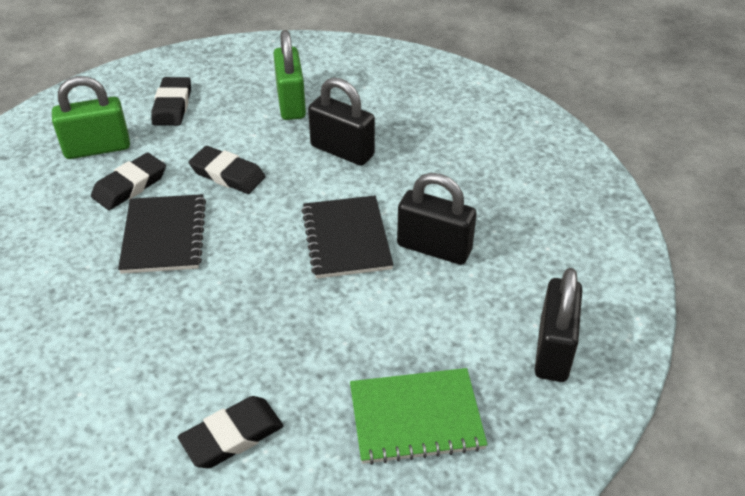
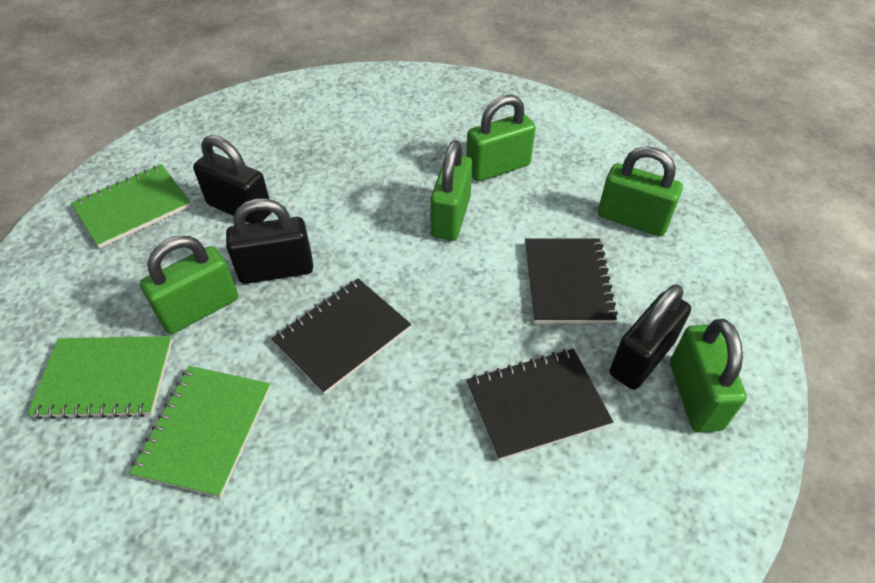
black eraser: [91,152,166,210] [151,77,191,126] [178,396,283,468] [188,146,265,194] = 4 -> none = 0
black notebook: [118,194,206,274] [302,196,393,279] = 2 -> [271,278,411,394] [466,349,613,460] [525,238,618,323] = 3
green notebook: [350,368,488,465] = 1 -> [28,336,172,419] [71,164,191,248] [130,366,271,498] = 3
green padlock: [52,76,130,159] [273,30,306,120] = 2 -> [140,236,238,334] [430,140,472,241] [466,95,536,182] [598,146,683,236] [670,319,747,433] = 5

